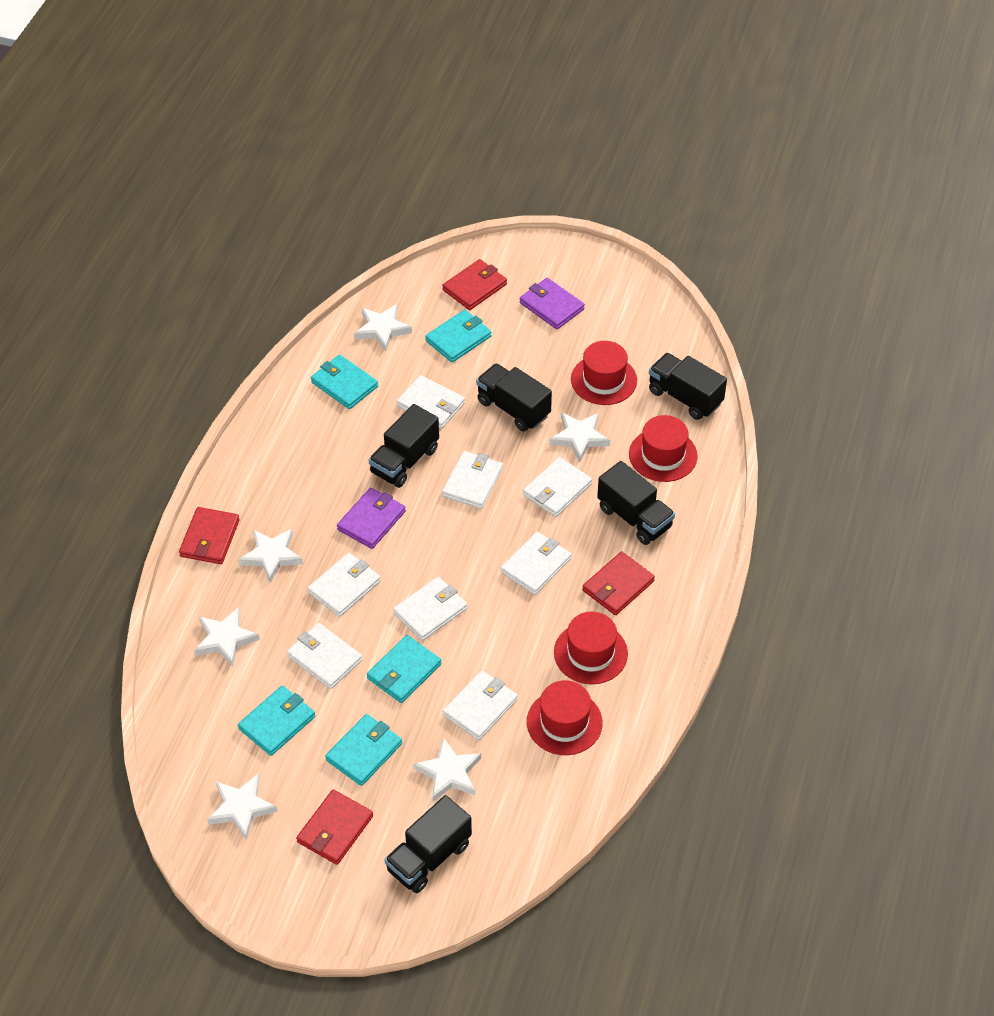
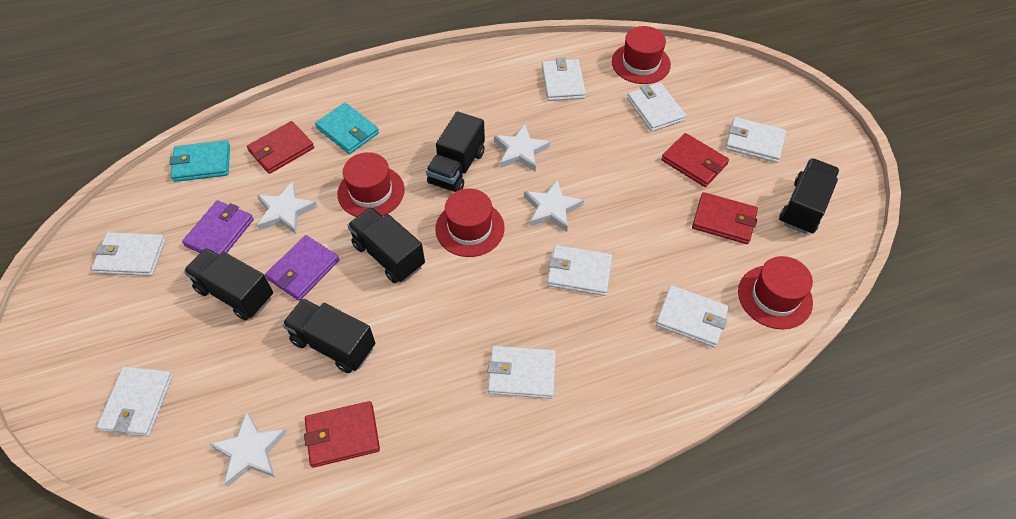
turquoise wallet: [238,686,315,756] [311,355,378,409] [325,714,402,786] [367,635,441,703] [425,310,492,363] = 5 -> [169,140,230,182] [315,103,379,154] = 2
white star: [194,607,260,667] [207,774,278,840] [238,529,303,583] [354,304,412,352] [413,737,481,802] [549,412,610,462] = 6 -> [210,411,287,487] [257,181,317,234] [494,124,551,172] [524,180,584,232] = 4

